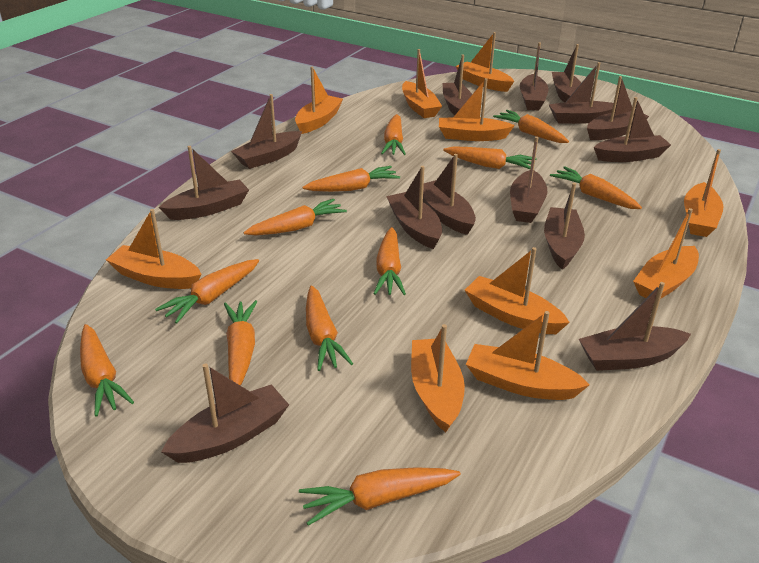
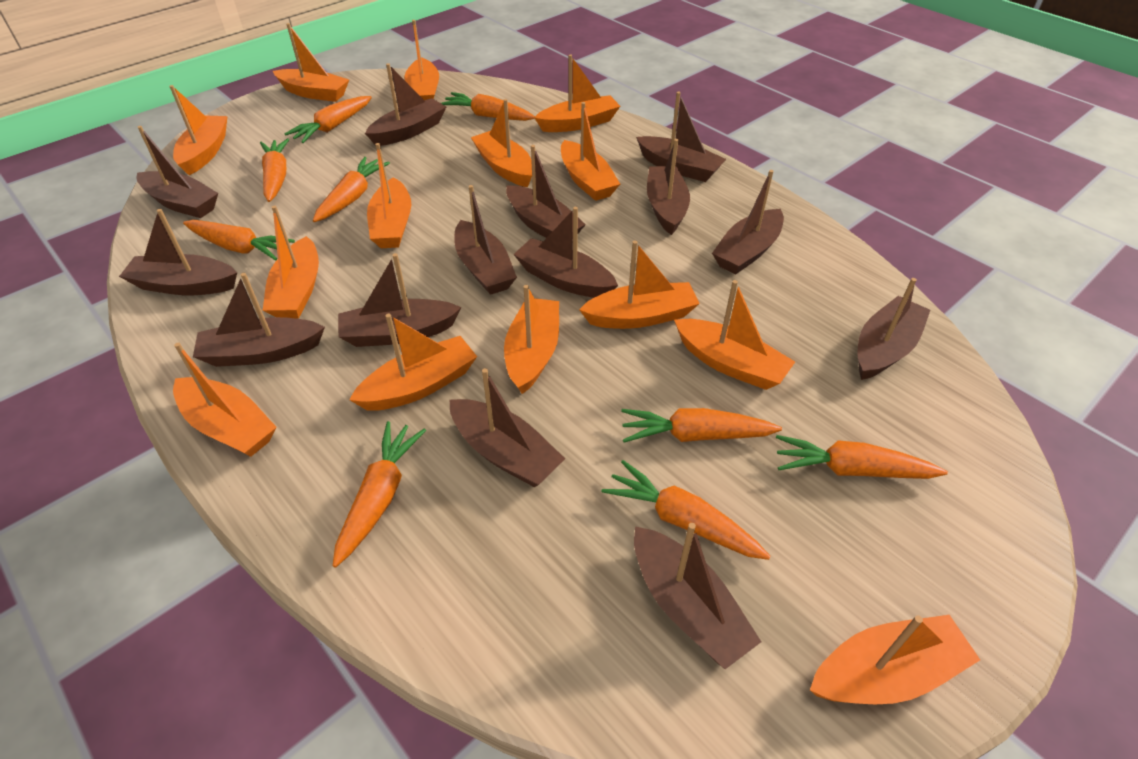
orange boat: [106,209,202,289] [295,67,343,134] [402,49,442,118] [411,324,465,432] [439,78,515,141] [456,32,514,92] [465,247,570,334] [466,311,590,400] [633,208,699,299] [684,149,724,237] = 10 -> [169,85,228,175] [173,342,277,457] [263,205,319,319] [273,23,349,102] [349,314,477,411] [367,143,411,248] [404,20,439,100] [471,99,532,187] [504,285,559,394] [534,54,620,132] [561,102,620,201] [579,241,700,329] [674,280,795,390] [810,615,980,704] = 14
orange carrot: [80,324,134,416] [155,259,259,324] [224,300,257,386] [244,199,347,235] [299,467,461,526] [302,166,400,192] [306,286,353,371] [373,227,406,295] [381,114,406,155] [443,146,537,169] [493,110,569,143] [550,166,642,209] = 12 -> [183,220,295,261] [260,138,289,202] [284,96,372,143] [313,157,390,222] [333,421,426,568] [441,92,535,121] [602,460,771,560] [621,408,782,442] [776,435,948,479] = 9

